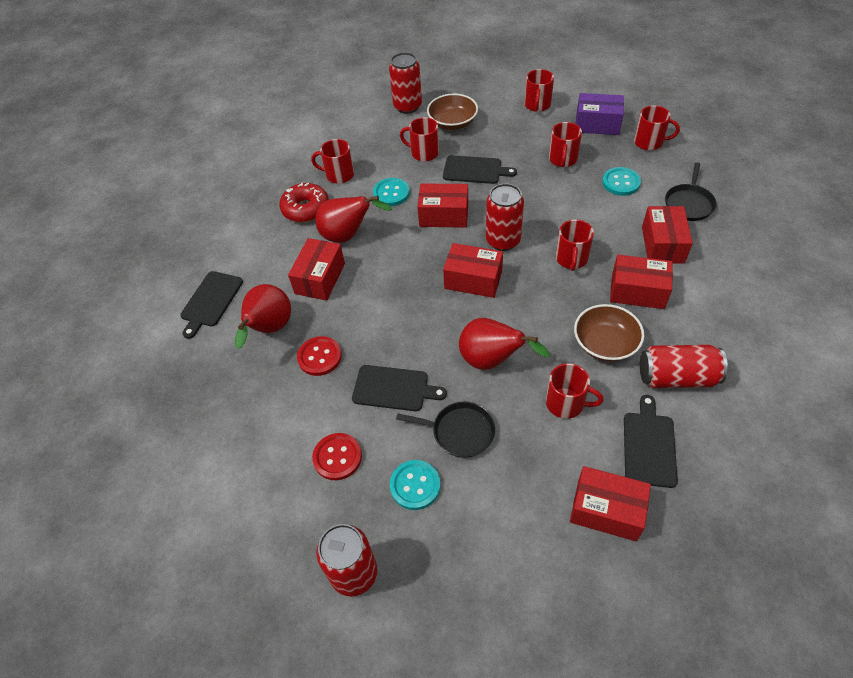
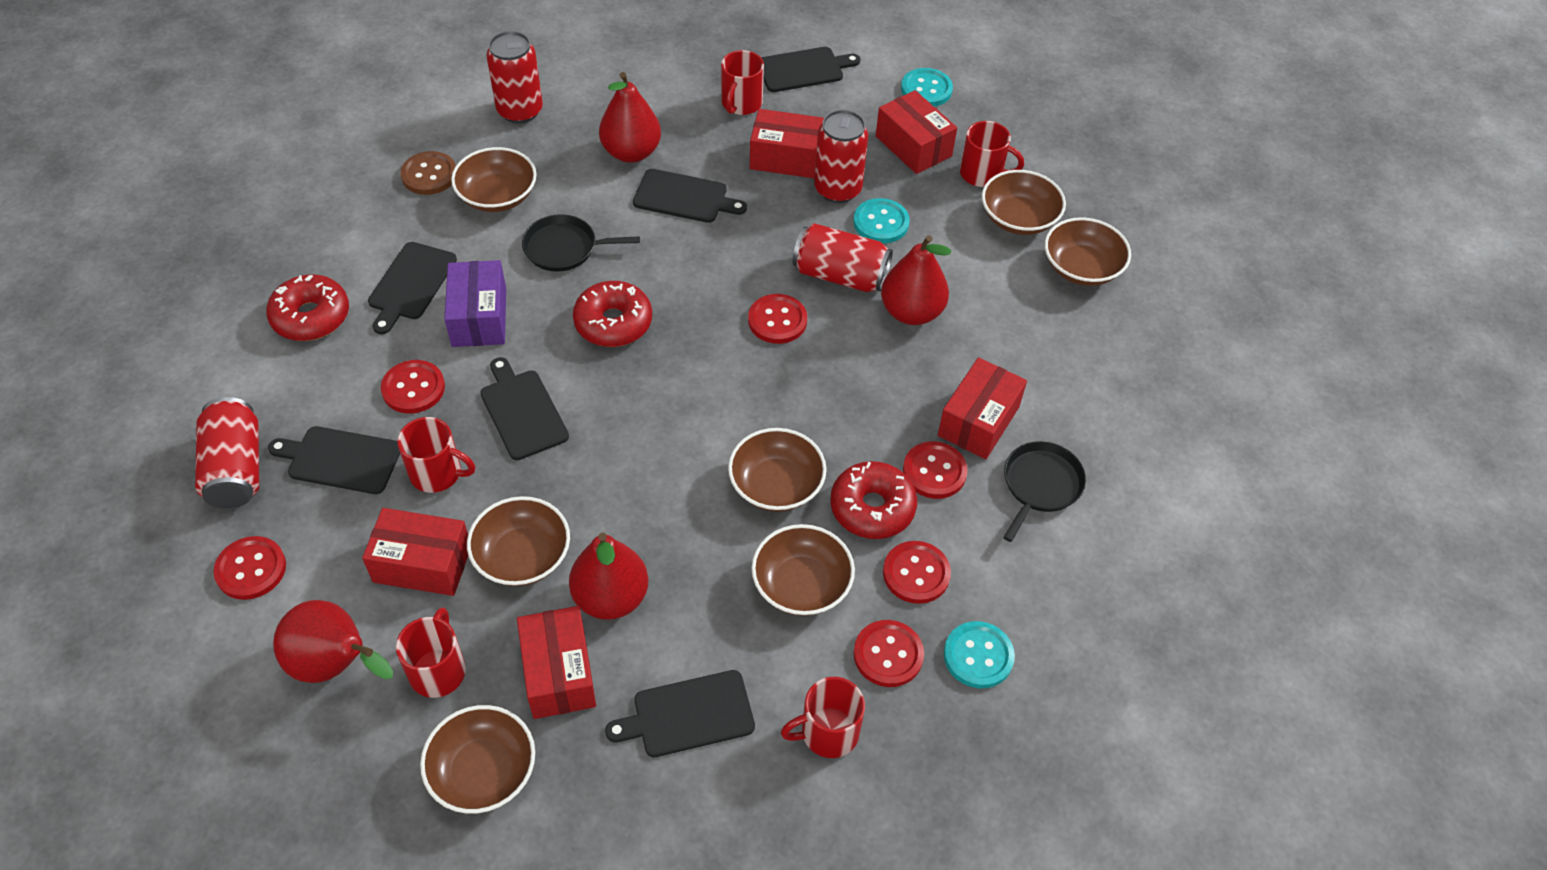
black cutting board: [180,271,243,339] [352,365,447,411] [443,155,517,184] [624,395,678,488] = 4 -> [268,426,400,494] [368,242,457,334] [480,357,569,460] [605,670,755,757] [633,169,747,223] [761,47,861,92] = 6
brown bowl: [427,93,478,130] [574,304,644,362] = 2 -> [420,705,535,814] [451,147,537,212] [467,496,570,586] [728,428,827,512] [752,524,855,616] [982,170,1066,235] [1045,217,1131,286] = 7
brown button: none = 0 -> [400,151,456,195] = 1
red box: [288,238,345,301] [417,183,468,228] [443,243,503,298] [570,466,651,541] [610,255,673,309] [642,206,693,263] = 6 -> [362,508,468,596] [517,606,596,719] [750,109,824,178] [876,90,957,174] [938,358,1027,459] = 5
red button: [297,336,342,376] [312,433,362,480] = 2 -> [213,536,286,600] [381,360,445,414] [748,294,807,344] [854,620,924,687] [883,541,951,604] [903,441,968,499] = 6
red donut: [279,183,329,222] = 1 -> [266,274,349,341] [573,281,652,347] [830,461,917,539] = 3
red mug: [311,139,354,184] [400,117,439,161] [525,69,554,112] [546,363,604,419] [549,122,582,167] [556,220,594,271] [634,106,680,151] = 7 -> [396,608,466,698] [397,417,475,493] [721,50,764,115] [781,677,865,758] [960,121,1024,187] = 5
red pear: [235,284,291,349] [316,195,392,243] [459,318,550,370] = 3 -> [273,600,393,683] [569,533,648,620] [599,72,661,163] [881,235,951,325] = 4

